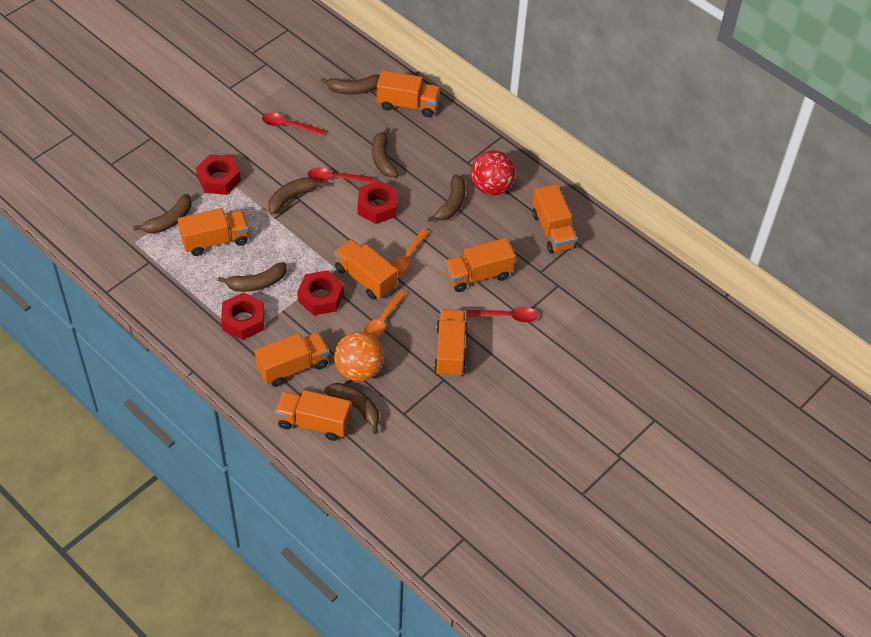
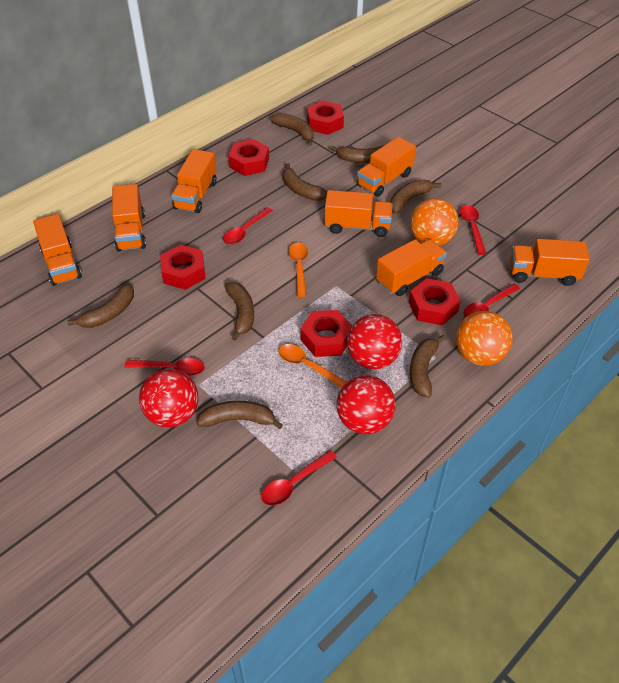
brown banana: [133,194,192,234] [218,262,286,292] [268,177,326,215] [320,74,380,95] [324,383,379,434] [372,127,399,178] [427,174,465,222] = 7 -> [67,283,134,328] [196,401,283,429] [225,282,254,341] [270,113,314,145] [283,163,327,201] [331,145,384,163] [390,179,441,214] [410,335,446,398] = 8
orange ball: [334,332,384,381] = 1 -> [410,198,458,246] [456,311,512,366] = 2
orange truck: [178,208,249,256] [255,332,330,387] [275,390,351,441] [334,239,397,300] [377,70,441,117] [434,309,467,377] [444,238,516,292] [532,184,577,253] = 8 -> [33,214,82,286] [112,184,146,251] [171,149,217,213] [325,190,393,237] [357,137,416,197] [376,239,447,296] [510,239,590,286] = 7
red ball: [471,150,516,196] = 1 -> [139,369,199,428] [337,375,396,434] [347,314,402,369] = 3
red nut: [196,154,241,195] [221,292,265,340] [297,270,344,316] [357,180,398,224] = 4 -> [160,245,206,290] [228,139,269,176] [301,310,352,357] [307,101,344,135] [409,278,461,325] = 5
red spoon: [262,112,325,136] [308,167,374,183] [467,307,538,322] = 3 -> [124,358,205,376] [223,207,273,245] [261,450,337,506] [460,205,486,255] [464,284,520,318] = 5

